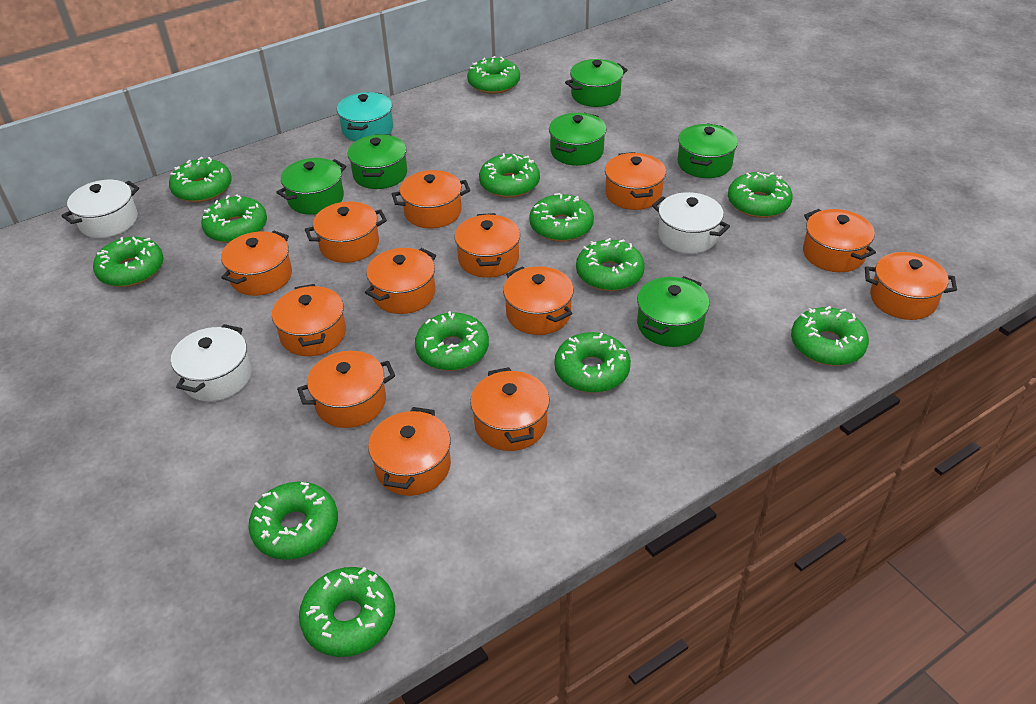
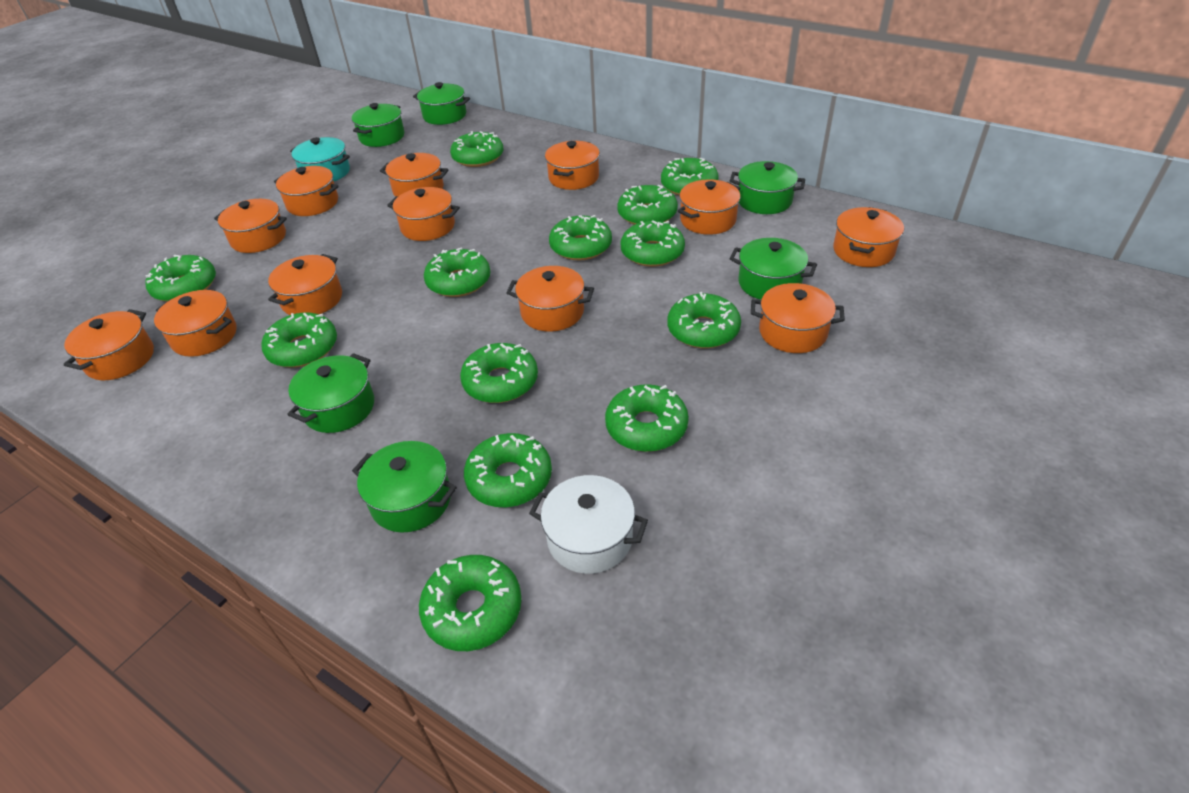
orange pot: [221,230,292,296] [272,284,346,356] [297,351,395,428] [305,201,387,263] [365,248,436,314] [368,407,451,496] [392,170,470,228] [454,213,520,278] [470,367,549,451] [503,266,574,335] [605,152,666,210] [803,209,876,272] [865,252,957,320] = 13 -> [64,309,154,380] [154,290,237,357] [214,199,287,253] [268,254,342,315] [274,166,338,216] [380,153,449,197] [387,187,460,241] [506,266,594,332] [545,141,600,190] [678,179,740,235] [751,283,845,353] [833,207,904,267] = 12
white pot: [61,180,139,238] [171,324,251,401] [652,192,730,254] = 3 -> [529,475,648,574] = 1

